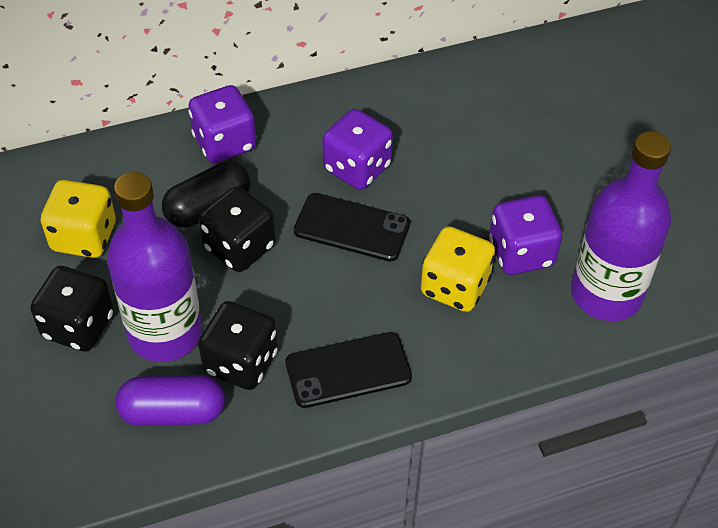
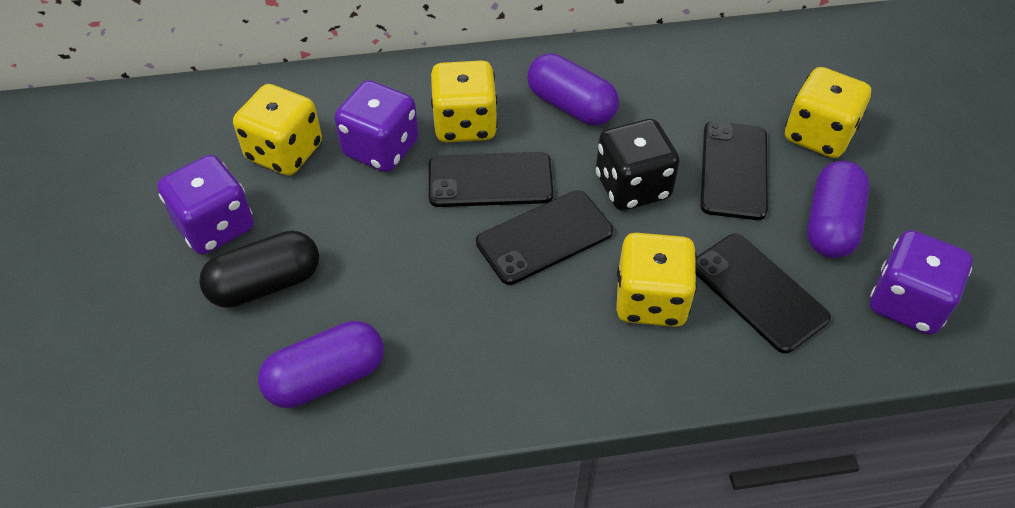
black dice: [30,266,114,352] [198,301,278,390] [199,186,276,272] = 3 -> [596,119,680,211] = 1
black phone: [286,332,412,408] [294,193,410,261] = 2 -> [429,152,554,207] [476,190,613,285] [695,234,831,353] [700,121,768,220] = 4
purple bottle: [107,172,202,362] [571,131,671,321] = 2 -> none = 0
purple capsule: [116,375,225,426] = 1 -> [258,321,384,408] [527,53,619,126] [807,161,870,258] = 3
yellow dice: [41,180,116,258] [421,226,495,312] = 2 -> [233,84,322,175] [431,60,498,142] [616,233,697,327] [785,67,871,158] = 4

